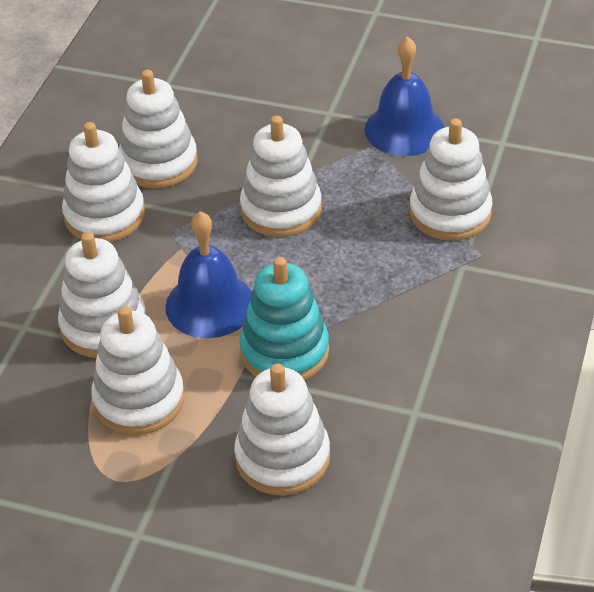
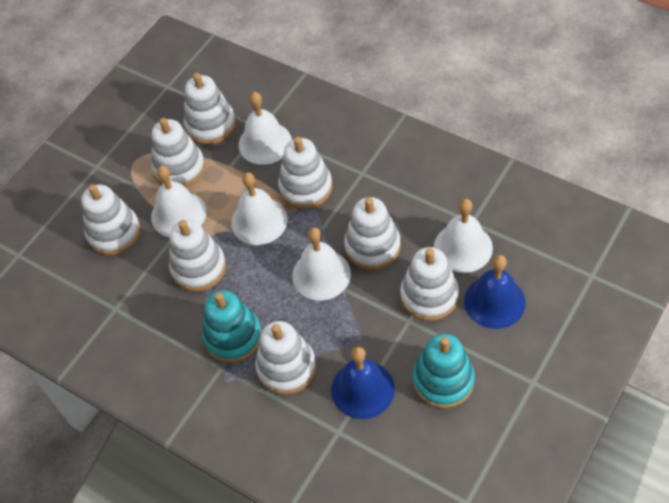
turquoise stacking toy: [239,257,329,381] = 1 -> [202,290,262,363] [413,334,475,408] = 2
white bell: none = 0 -> [151,166,207,237] [231,172,287,245] [239,92,292,165] [292,227,351,300] [434,199,493,273] = 5
white stacking toy: [58,232,146,358] [62,122,145,242] [91,306,184,435] [119,70,198,188] [234,364,330,495] [240,116,321,237] [410,118,492,241] = 7 -> [81,184,141,255] [152,118,205,187] [169,220,226,291] [184,73,236,145] [255,321,316,395] [278,137,332,209] [344,197,401,270] [400,247,459,321] = 8

